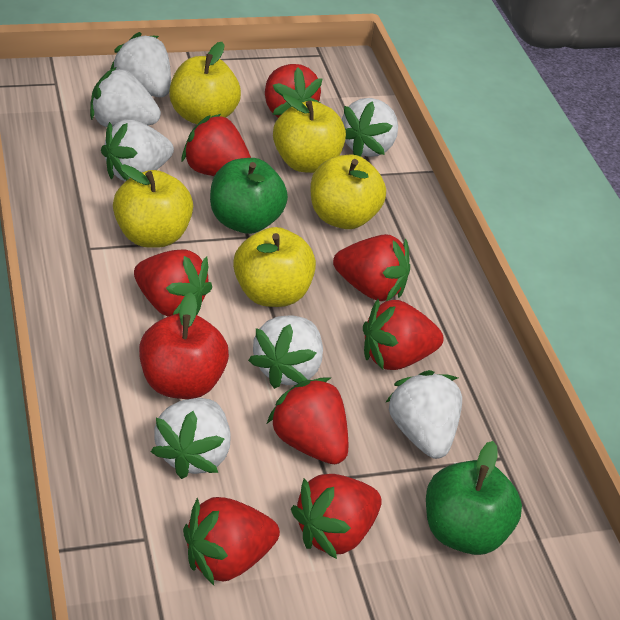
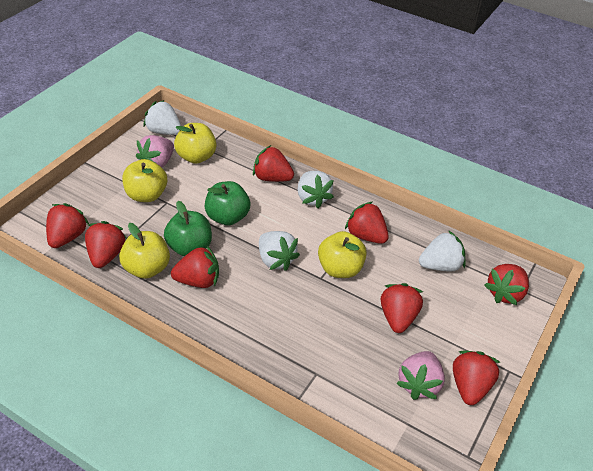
pink strawberry: none = 0 -> [136,135,174,167] [396,351,445,400] = 2
red apple: [139,292,229,399] = 1 -> none = 0
white strawberry: [90,67,161,127] [101,119,174,181] [110,32,171,97] [151,398,230,479] [248,315,323,389] [342,98,398,157] [385,370,462,459] = 7 -> [144,100,181,135] [259,231,300,271] [298,171,334,209] [419,230,466,271] = 4
yellow apple: [113,164,193,248] [169,42,241,124] [233,227,316,307] [273,94,346,173] [311,155,386,229] = 5 -> [119,223,170,279] [122,159,167,202] [174,123,217,164] [318,231,367,278] = 4

